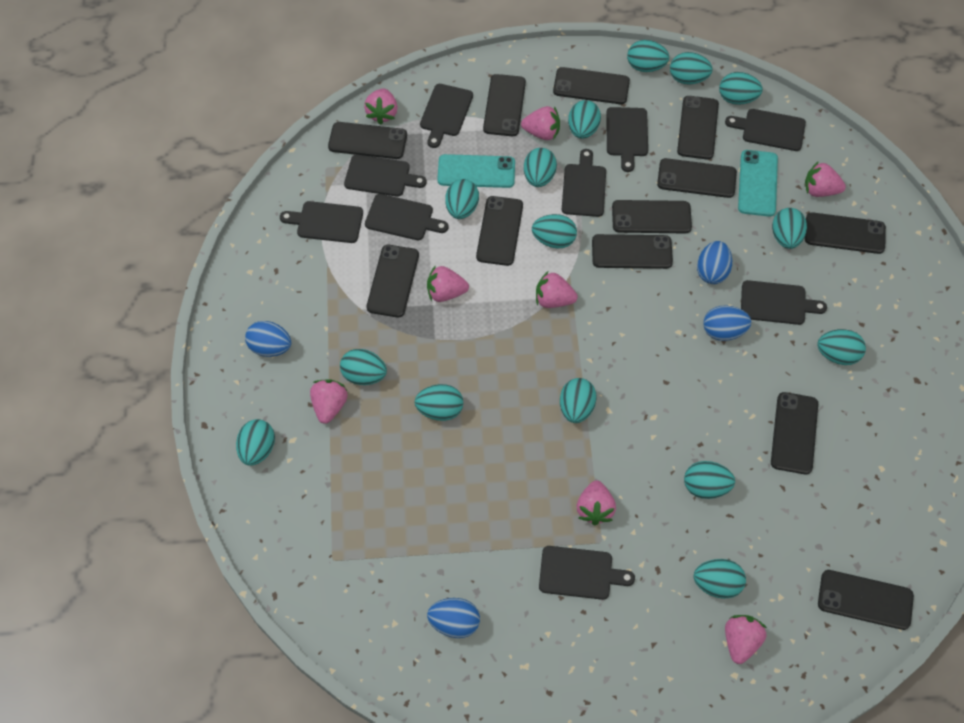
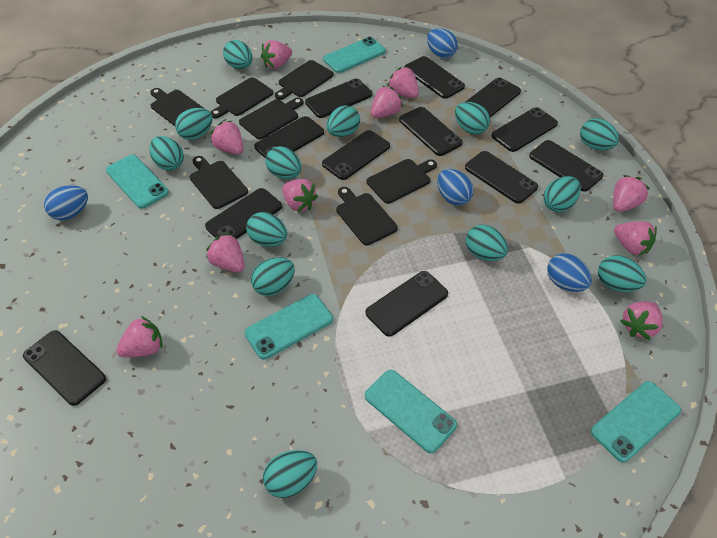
black cutting board: [280,201,363,243] [344,154,427,197] [365,194,449,240] [420,84,473,148] [539,546,635,600] [562,149,606,217] [606,107,648,172] [725,109,806,151] [741,280,827,325] = 9 -> [150,88,205,126] [190,156,248,209] [210,77,273,119] [239,97,304,139] [275,60,333,100] [336,187,398,245] [367,159,437,204] = 7
pink strawberry: [310,379,348,424] [364,88,398,125] [427,265,469,302] [521,106,560,140] [536,271,578,308] [577,480,616,525] [725,615,767,664] [805,161,846,197] = 8 -> [116,316,163,357] [206,233,245,272] [210,121,243,155] [261,40,292,69] [282,179,318,212] [371,86,403,118] [387,67,419,98] [613,175,650,212] [614,221,657,256] [620,301,663,340] = 10
turquoise egg: [236,419,275,465] [340,349,387,385] [414,384,463,421] [445,179,479,219] [524,148,557,187] [532,214,577,249] [560,378,597,423] [568,100,601,139] [627,40,669,72] [670,52,713,85] [684,461,735,499] [694,559,746,599] [719,72,763,105] [772,208,807,249] [817,329,866,365] = 15 -> [149,136,184,171] [175,108,212,140] [223,40,252,69] [246,212,287,247] [251,257,295,296] [263,450,317,498] [265,146,302,179] [327,105,360,137] [455,102,490,135] [466,225,508,261] [543,176,581,212] [580,118,619,150] [598,255,646,292] = 13
turquoise phone: [437,154,515,188] [738,150,778,217] = 2 -> [106,155,169,209] [244,294,333,359] [323,37,386,73] [365,370,457,453] [591,381,681,463] = 5

